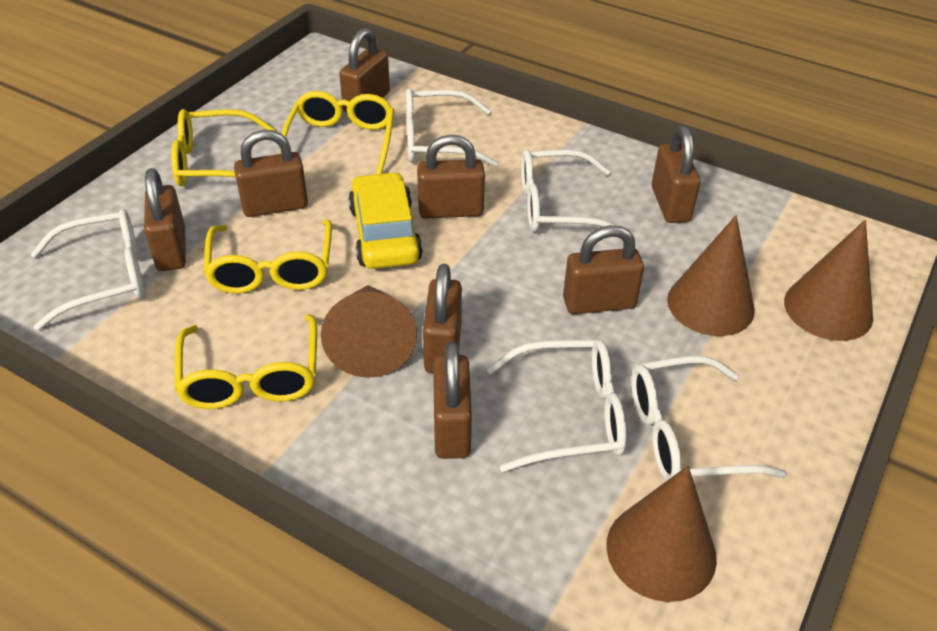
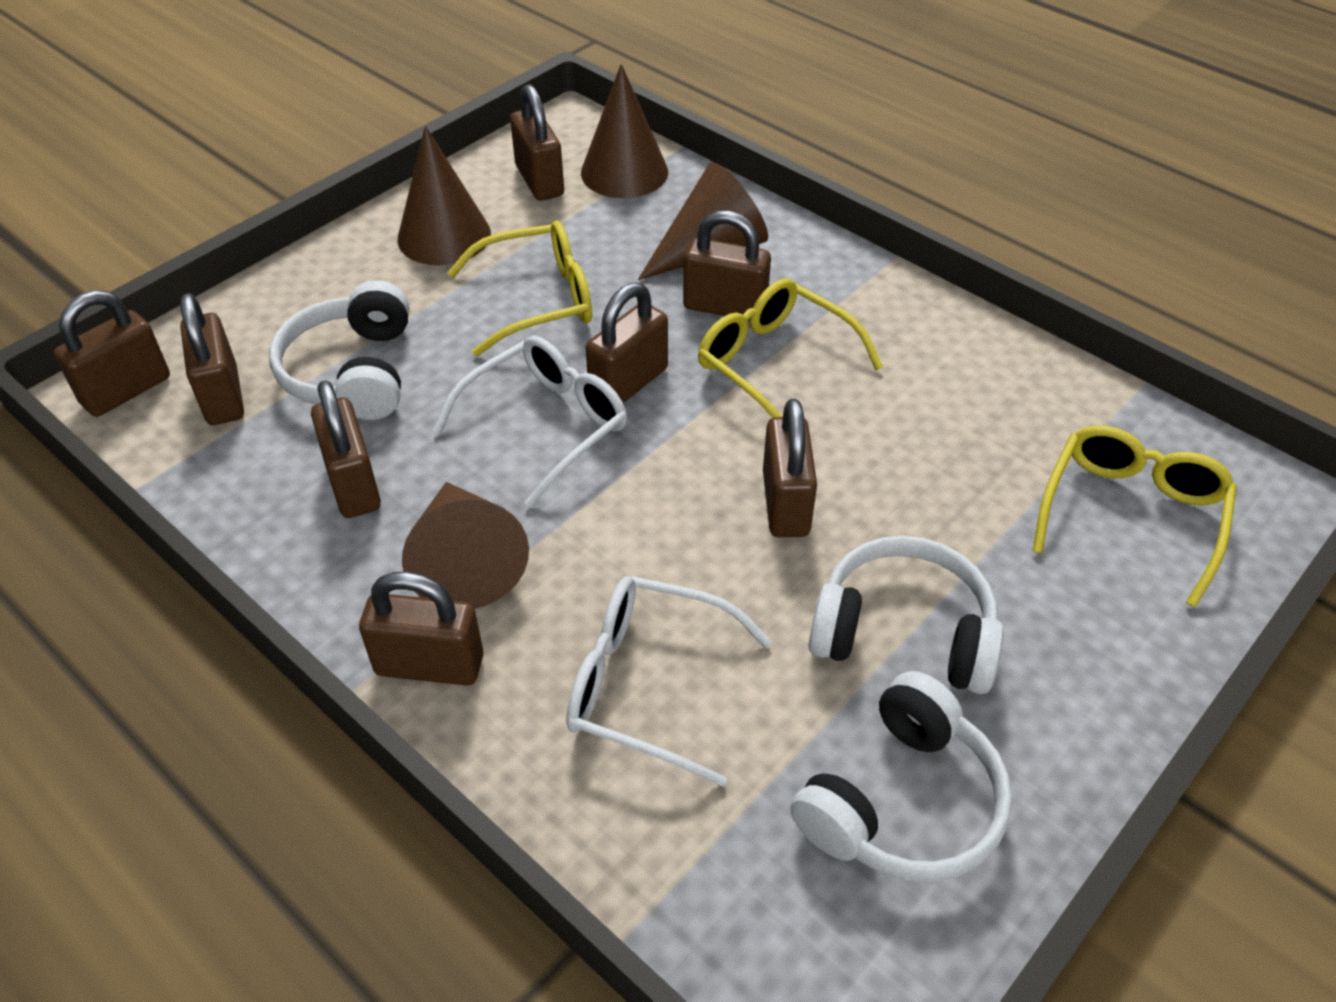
white glasses: [31,209,144,330] [406,88,498,167] [487,339,626,472] [521,149,617,232] [631,356,787,481] = 5 -> [433,336,627,507] [566,576,771,787] = 2
white headphones: none = 0 -> [269,280,409,420] [790,671,1012,883] [809,536,1004,694] = 3
yellow car: [348,172,423,269] = 1 -> none = 0
yellow glasses: [171,109,275,186] [174,314,317,409] [203,220,332,293] [280,91,394,174] = 4 -> [447,221,592,356] [698,278,883,418] [1033,426,1236,608] = 3

